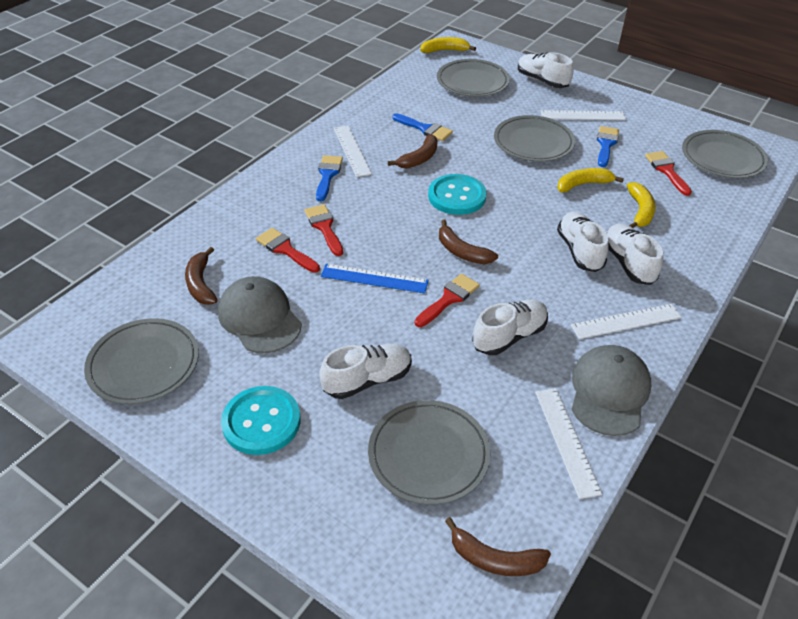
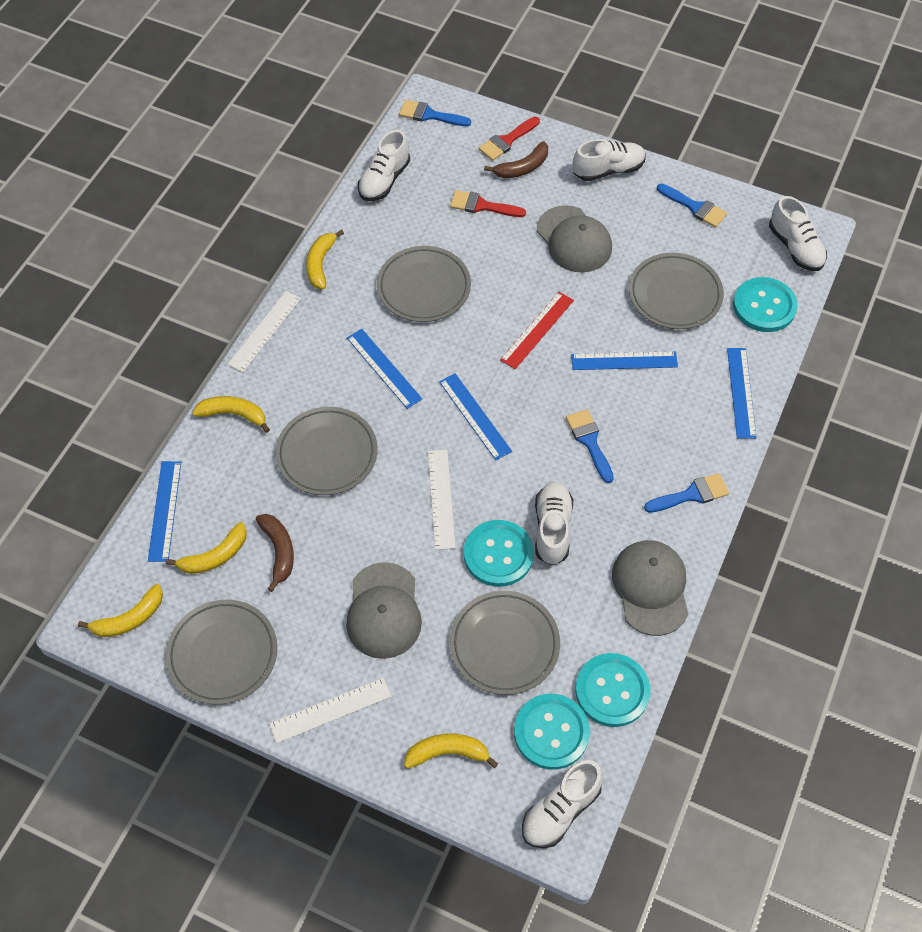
blue brush: [316,155,343,201] [392,113,453,141] [597,126,619,167] = 3 -> [399,100,471,126] [566,409,614,483] [644,473,729,513] [657,183,727,228] = 4
blue ruler: [321,264,429,294] = 1 -> [148,461,181,562] [347,329,422,409] [439,373,512,460] [571,351,678,370] [727,348,757,439] = 5
brown banana: [185,247,218,305] [388,134,438,169] [439,220,498,264] [445,517,551,576] = 4 -> [256,514,294,592] [484,141,548,178] = 2
grey cap: [218,276,302,353] [571,345,651,436] = 2 -> [346,562,422,659] [537,205,612,273] [612,540,689,636] = 3
red brush: [256,228,320,273] [304,204,343,256] [415,274,480,327] [645,151,692,196] = 4 -> [450,190,526,217] [479,117,540,161] = 2
red ruler: none = 0 -> [500,292,574,369] = 1
turquoise button: [221,386,300,455] [428,174,487,215] = 2 -> [464,520,534,587] [514,694,590,770] [575,653,650,727] [733,277,798,332] = 4
white ruler: [334,125,372,177] [535,388,602,499] [541,110,626,120] [571,304,682,339] = 4 -> [228,291,301,372] [269,678,392,743] [428,450,456,550] = 3
yellow banana: [420,37,476,53] [557,168,624,192] [627,182,656,228] = 3 -> [78,584,163,637] [166,522,247,574] [192,396,270,433] [306,230,344,289] [404,733,498,768] = 5

